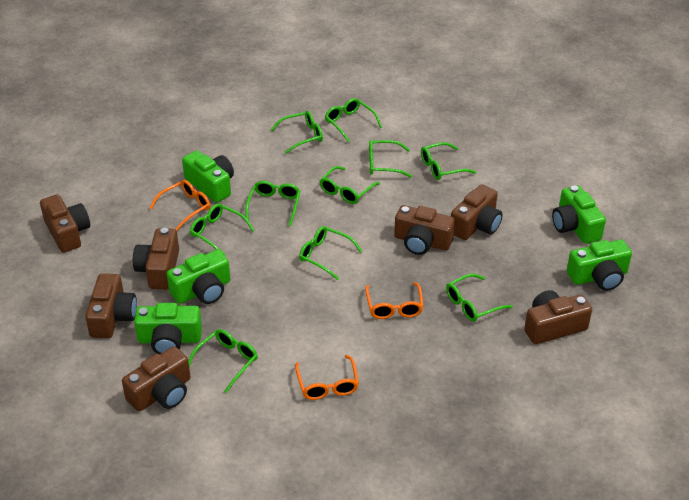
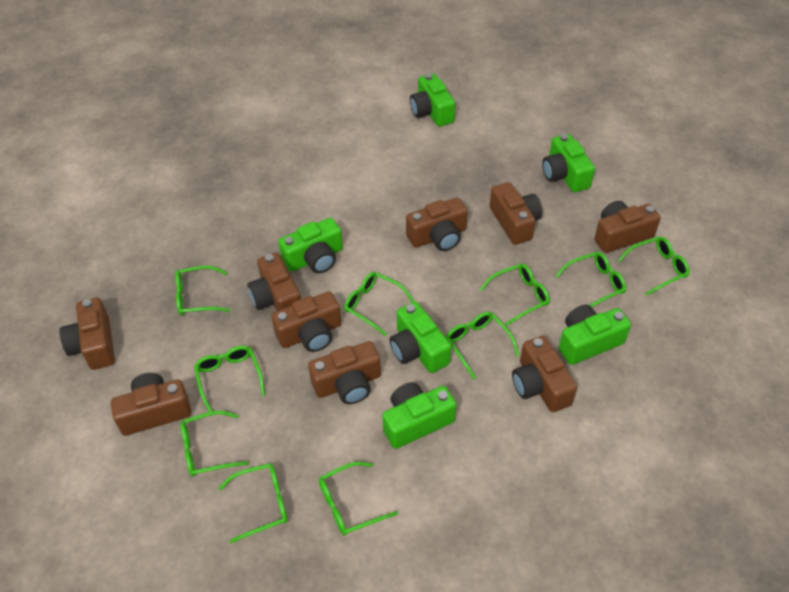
brown camera: [40,194,90,253] [85,273,137,338] [122,346,191,412] [133,228,179,289] [394,205,455,255] [451,184,503,240] [524,290,592,344] = 7 -> [59,297,115,370] [111,373,192,436] [247,253,301,311] [271,291,341,352] [308,341,381,404] [406,198,468,251] [490,182,542,245] [512,336,577,412] [594,201,661,253] = 9
green camera: [134,303,202,355] [167,250,230,304] [182,151,234,203] [552,185,606,244] [567,240,632,291] = 5 -> [278,218,343,273] [382,382,457,449] [389,302,451,373] [410,74,455,127] [542,134,595,192] [559,305,631,365] = 6
orange glasses: [149,180,210,231] [295,355,359,400] [365,282,423,319] = 3 -> none = 0

